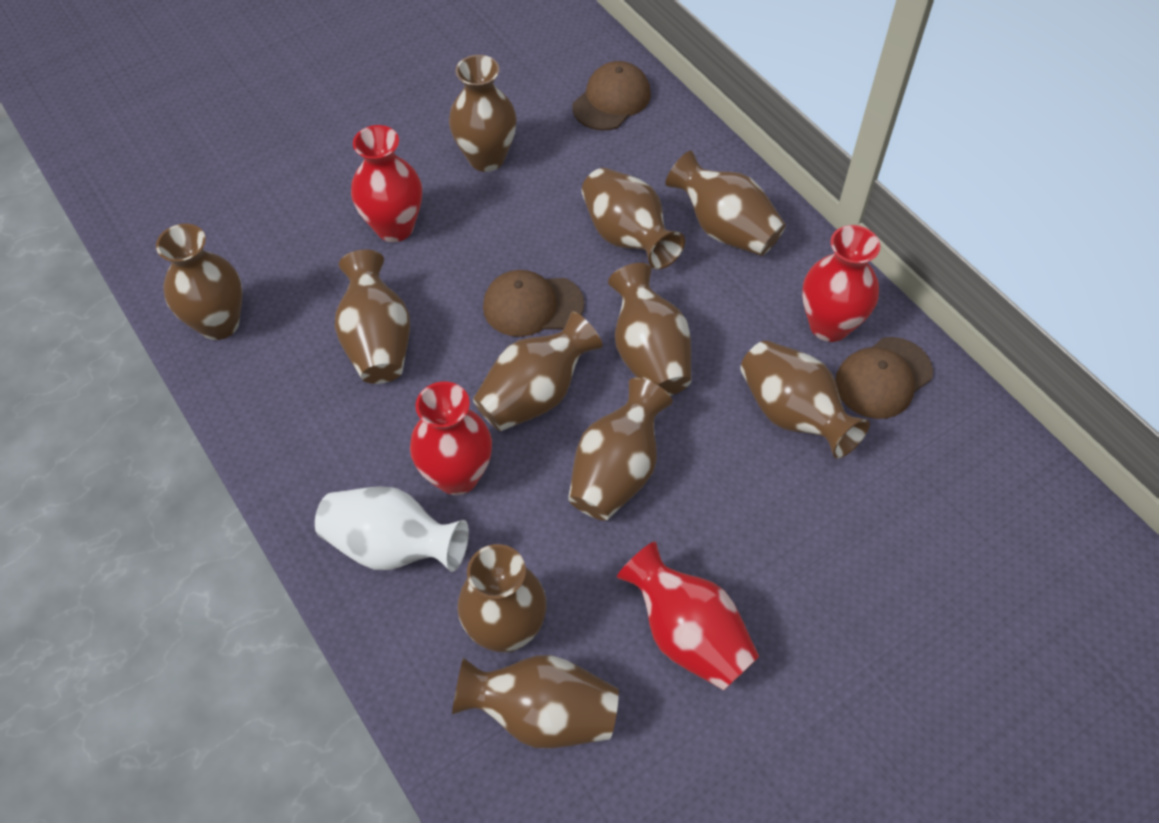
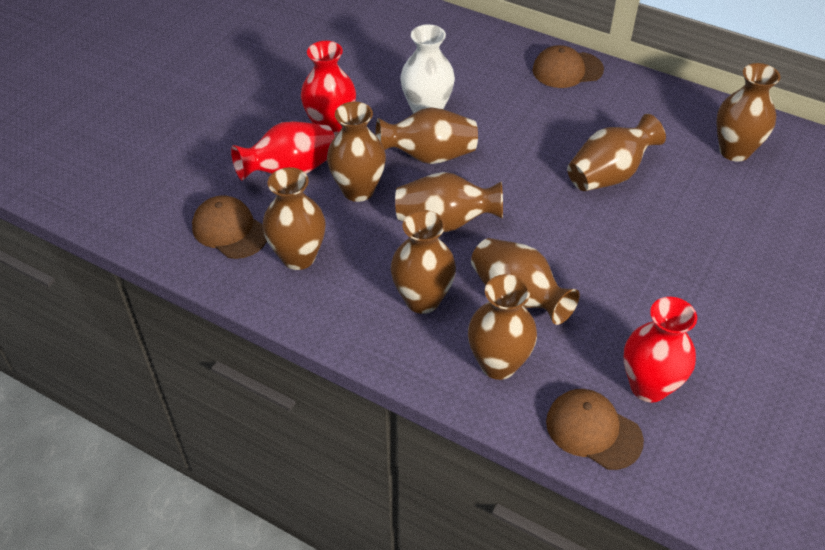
brown vase: [156,224,243,340] [335,250,410,384] [449,55,517,172] [452,655,619,749] [457,544,547,653] [473,311,603,431] [568,378,673,520] [582,168,685,269] [608,263,691,396] [665,151,786,256] [740,340,870,459] = 11 -> [263,167,326,270] [327,102,386,202] [375,107,478,164] [391,210,456,314] [395,172,503,232] [468,274,537,380] [471,238,580,325] [567,114,666,191] [716,63,781,162] = 9
red vase: [351,125,422,242] [410,382,492,495] [617,541,759,690] [802,225,880,342] = 4 -> [231,121,335,180] [301,41,356,136] [624,297,697,403] = 3

